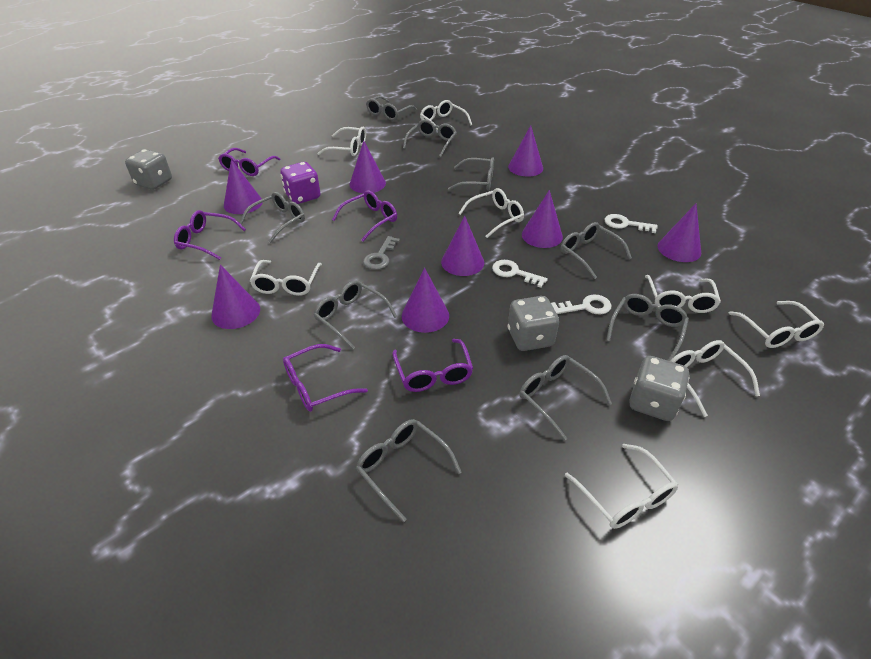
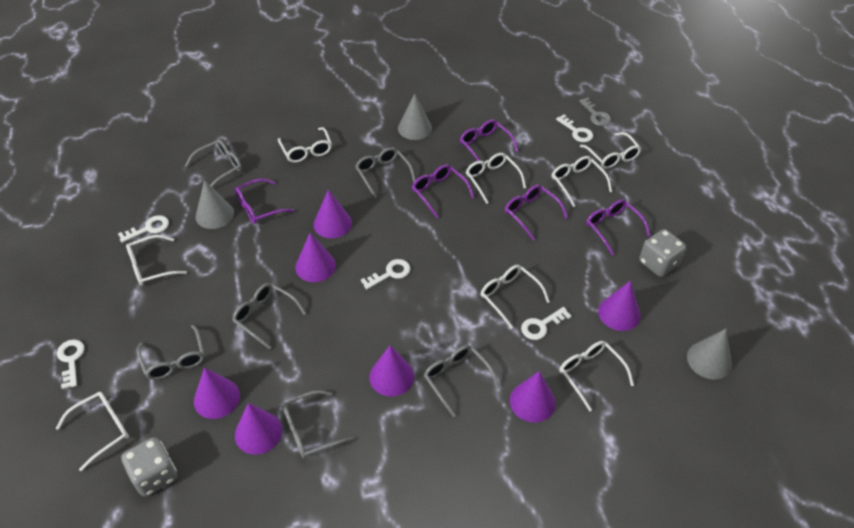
grey cone: none = 0 -> [196,180,234,229] [398,93,432,140] [687,329,732,379] = 3
grey dice: [125,149,172,190] [508,296,559,351] [629,356,690,421] = 3 -> [121,437,177,497] [639,229,686,277] = 2
grey glasses: [240,192,305,243] [314,280,397,350] [356,419,462,522] [366,96,417,121] [403,119,457,157] [448,157,494,191] [520,355,612,441] [561,222,632,279] [606,294,689,361] = 9 -> [137,325,204,380] [185,139,242,187] [232,283,306,349] [282,390,354,458] [355,147,415,198] [424,345,499,417] = 6
purple cone: [211,265,260,329] [224,159,263,214] [350,141,386,193] [402,268,449,333] [441,216,484,276] [508,125,543,177] [522,190,563,248] [658,203,701,262] = 8 -> [194,367,240,419] [235,403,282,454] [295,233,336,282] [314,190,352,238] [369,346,414,396] [510,371,555,423] [598,281,641,331] = 7
purple dice: [281,162,321,204] = 1 -> none = 0
white key: [492,260,548,288] [551,294,612,315] [604,214,658,233] = 3 -> [57,340,84,389] [118,215,169,243] [361,259,410,289] [521,307,572,340] [556,115,593,142] = 5

